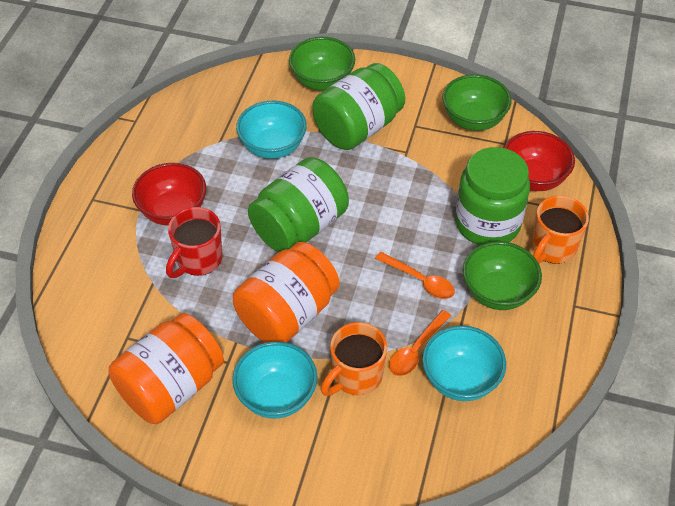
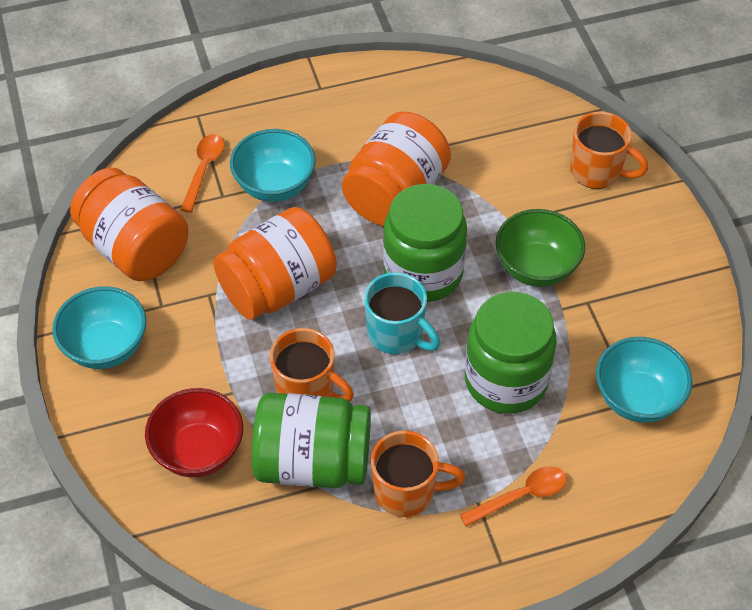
green bowl: [289,37,355,91] [442,74,511,131] [463,241,542,310] = 3 -> [496,209,585,287] = 1
orange jar: [108,313,224,424] [233,242,339,343] = 2 -> [70,168,189,281] [213,207,337,320] [342,111,451,226] = 3
orange mug: [321,322,387,396] [532,195,589,264] = 2 -> [270,328,354,402] [371,431,465,517] [570,112,648,189] = 3
red bowl: [132,163,206,226] [504,131,575,191] = 2 -> [145,388,243,477] = 1
red mug: [166,207,222,278] = 1 -> none = 0
turquoise mug: none = 0 -> [364,272,440,354] = 1

